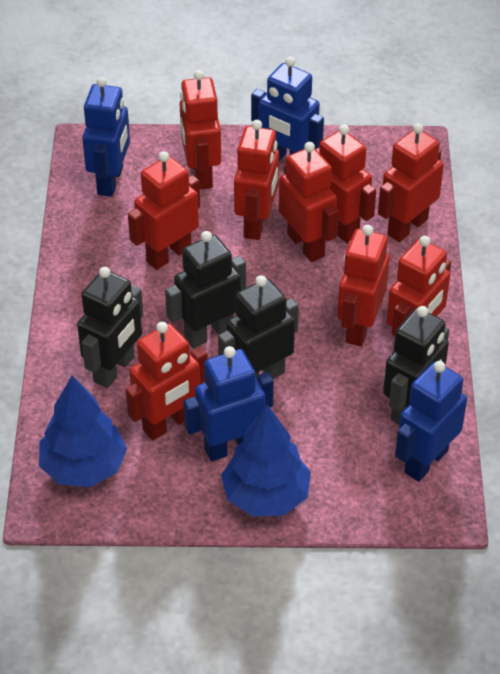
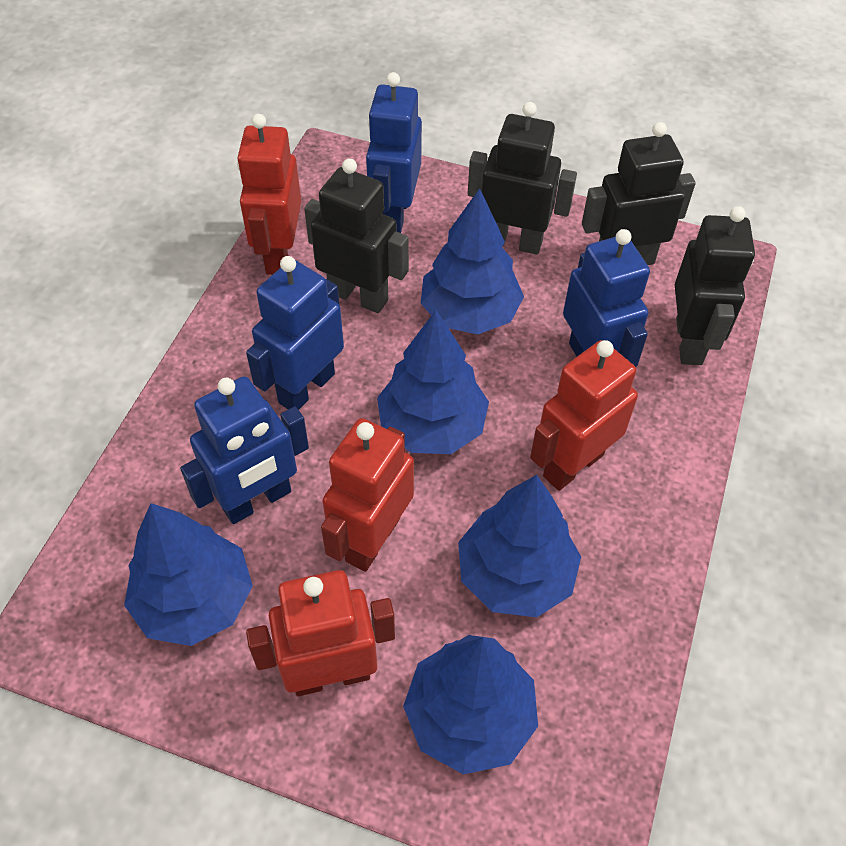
blue tree: [39,375,127,487] [221,405,311,516] = 2 -> [124,503,253,646] [377,310,489,454] [403,635,538,775] [421,188,524,334] [458,475,581,617] = 5
red robot: [126,322,208,440] [128,151,200,270] [180,70,221,189] [234,120,279,240] [279,142,338,262] [316,124,376,244] [337,225,390,346] [378,123,444,242] [387,236,451,343] = 9 -> [237,114,301,275] [246,570,395,696] [321,418,414,572] [530,340,638,491] = 4

